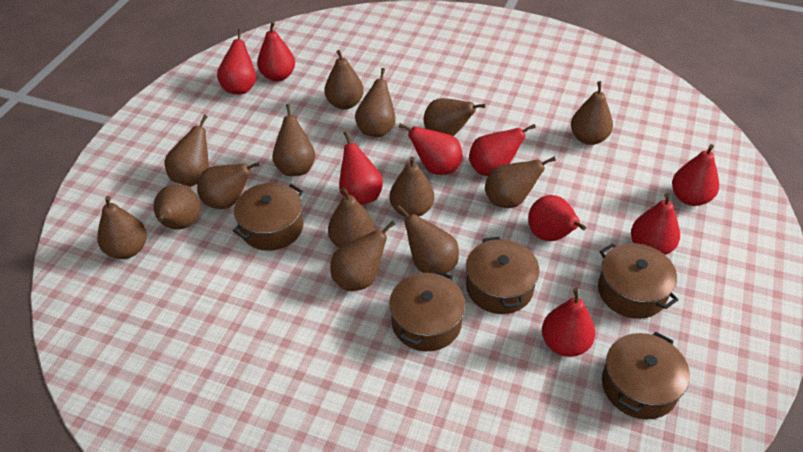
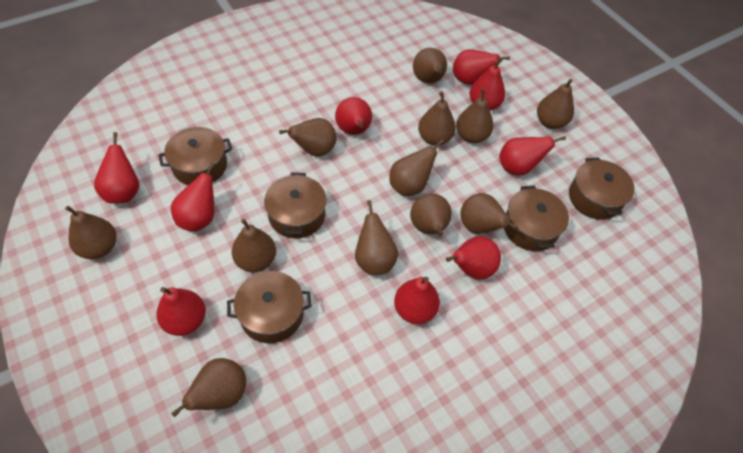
brown pear: [97,196,147,259] [154,184,200,230] [165,115,209,186] [197,162,260,209] [272,104,315,176] [324,50,364,110] [328,187,375,248] [330,221,395,291] [355,68,396,137] [390,157,434,217] [397,205,459,274] [424,98,486,136] [485,156,556,208] [571,81,613,145] = 14 -> [65,206,116,259] [171,358,246,417] [232,219,276,272] [279,118,337,157] [355,200,398,275] [389,139,444,196] [410,194,452,236] [413,48,447,83] [418,91,456,146] [456,89,494,143] [461,193,518,234] [537,79,574,129] = 12

